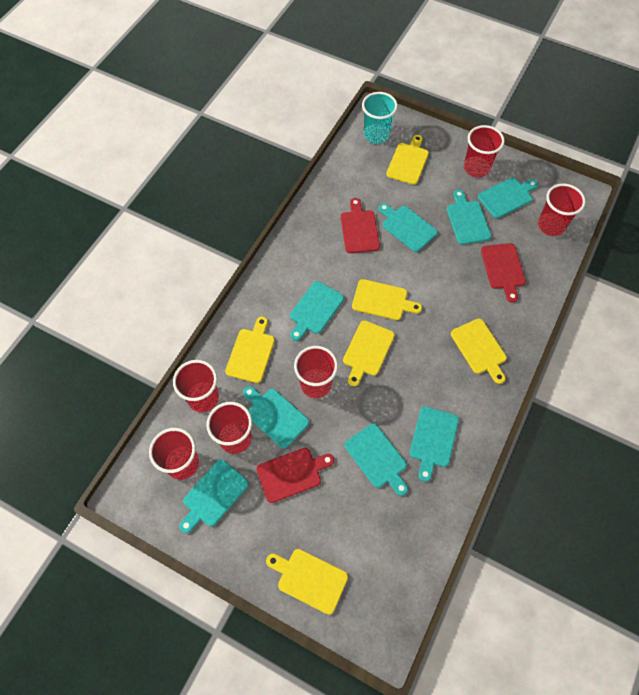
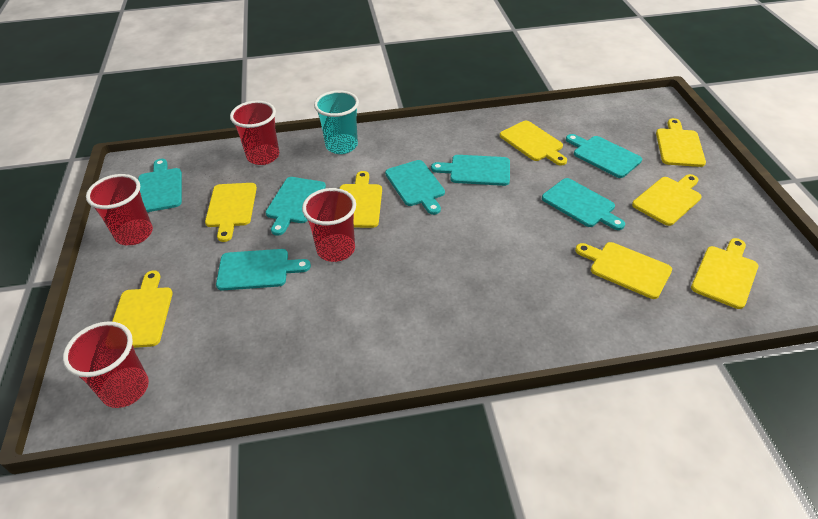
red cup: [149,428,199,480] [173,360,219,412] [207,402,252,454] [294,346,338,398] [464,125,505,178] [538,184,586,236] = 6 -> [63,321,149,408] [86,174,153,245] [230,101,279,165] [302,188,356,262] = 4
red cutting board: [256,448,334,503] [341,198,380,253] [481,243,526,303] = 3 -> none = 0
turquoise cutting board: [179,460,249,533] [243,386,309,448] [290,281,344,341] [345,424,408,496] [379,203,437,252] [409,406,459,482] [447,190,491,245] [478,178,538,218] = 8 -> [138,159,182,212] [216,249,311,291] [266,177,326,236] [385,160,445,215] [431,155,510,186] [542,178,625,230] [566,134,642,178] = 7
yellow cutting board: [225,317,275,383] [266,549,348,615] [343,320,395,386] [352,279,422,320] [386,135,429,185] [451,318,507,384] = 6 -> [112,270,173,348] [205,183,257,242] [339,171,382,228] [500,121,567,166] [575,242,672,299] [632,174,702,226] [656,118,706,167] [691,238,758,309] = 8

